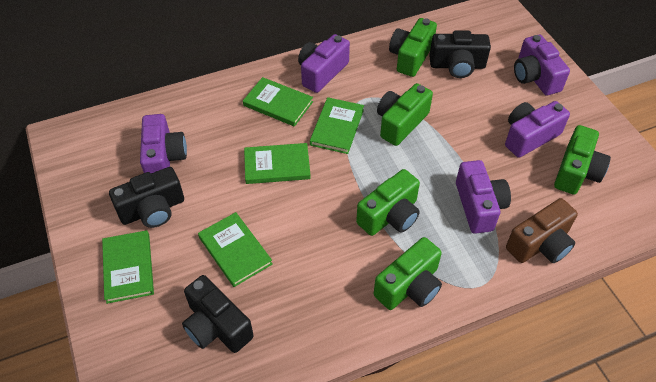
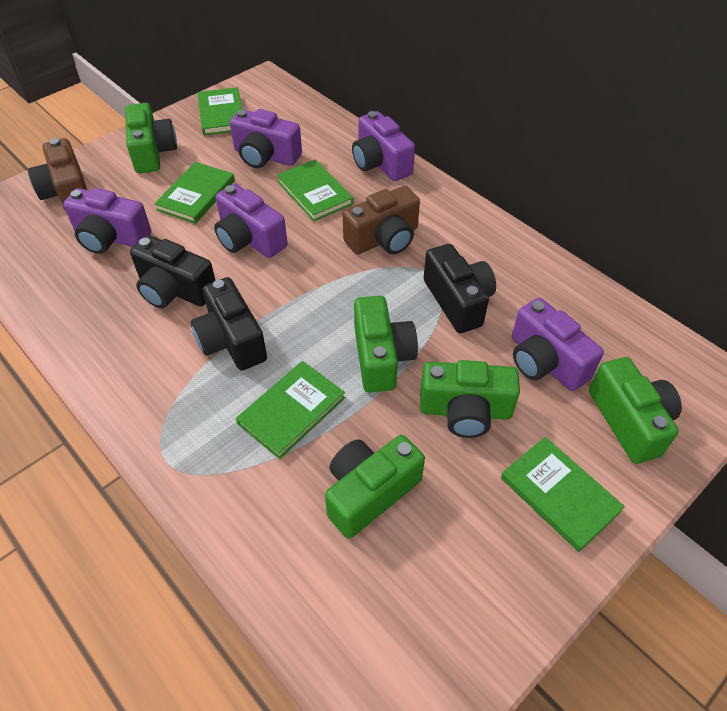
brown camera: [506,198,578,263] = 1 -> [28,138,87,210] [343,186,420,254] = 2

